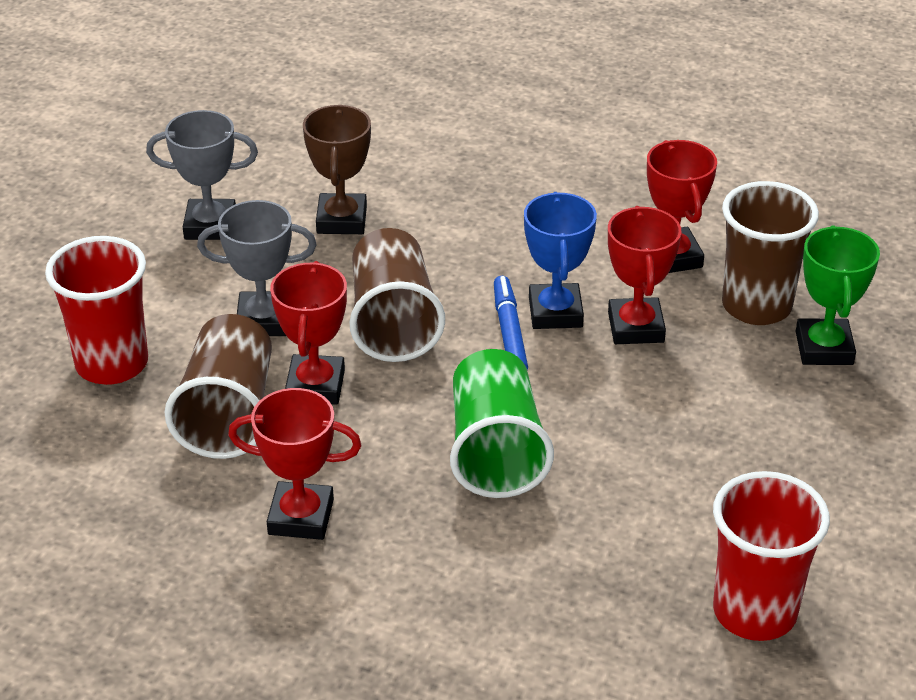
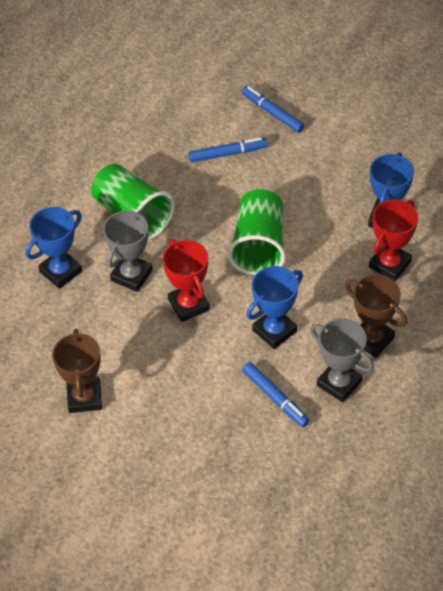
blue marker: [494,276,528,370] = 1 -> [188,137,268,162] [242,86,305,133] [242,362,309,427] = 3
blue trophy: [524,192,597,329] = 1 -> [26,207,82,289] [246,266,303,349] [368,152,414,228] = 3
brown cup: [165,314,272,459] [350,228,445,362] [722,181,819,325] = 3 -> none = 0
brown trophy: [303,105,371,234] = 1 -> [52,329,102,413] [345,274,408,358] = 2
green cup: [450,349,554,498] = 1 -> [91,164,175,241] [228,189,286,276] = 2
green trophy: [796,225,880,365] = 1 -> none = 0
red cup: [45,236,148,385] [713,471,830,641] = 2 -> none = 0
red trophy: [228,388,361,540] [270,261,347,405] [608,206,682,344] [647,140,717,273] = 4 -> [162,239,210,322] [369,199,418,281] = 2

